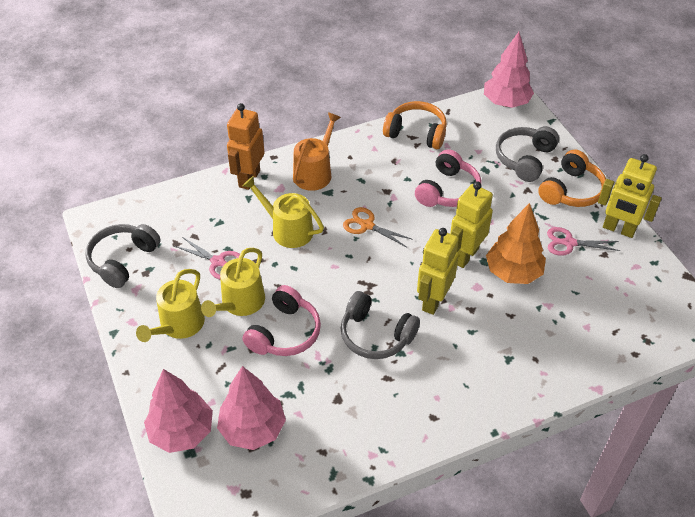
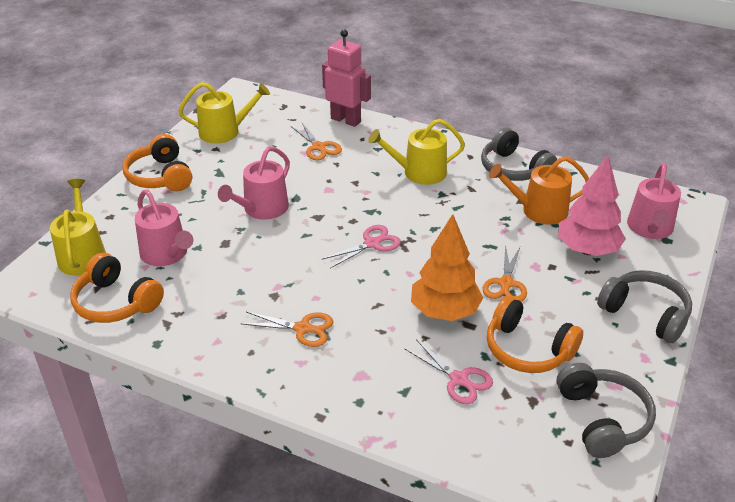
orange headphones: [383,101,447,149] [538,149,606,207] = 2 -> [70,253,164,323] [122,134,192,191] [487,296,583,373] = 3
orange robot: [227,103,265,190] = 1 -> none = 0
orange scissors: [343,207,413,247] = 1 -> [241,312,333,347] [291,123,342,160] [482,245,527,302] = 3
pink headphones: [242,285,321,356] [415,149,482,207] = 2 -> none = 0
pink robot: none = 0 -> [322,29,371,127] = 1
pink tree: [144,369,213,453] [217,366,286,450] [484,32,534,108] = 3 -> [558,155,626,256] = 1
pink watering can: none = 0 -> [135,189,193,266] [218,146,290,220] [627,163,681,239] = 3
yellow robot: [417,228,459,315] [450,182,493,268] [598,154,662,238] = 3 -> none = 0

